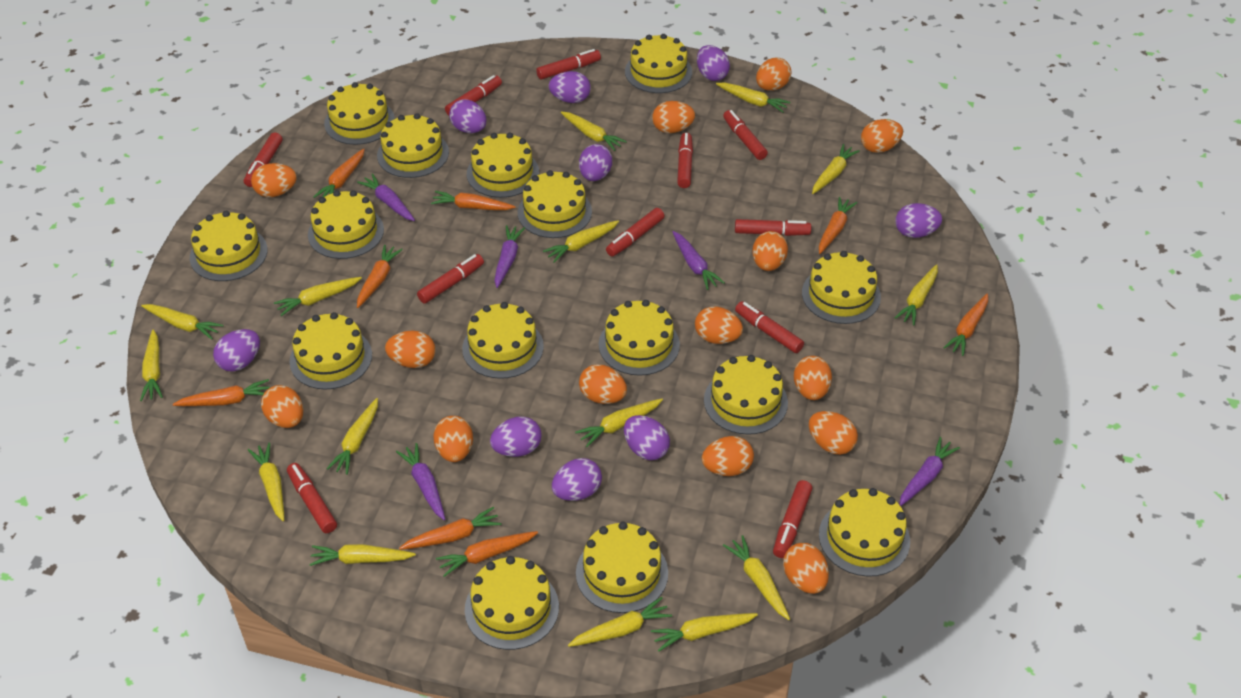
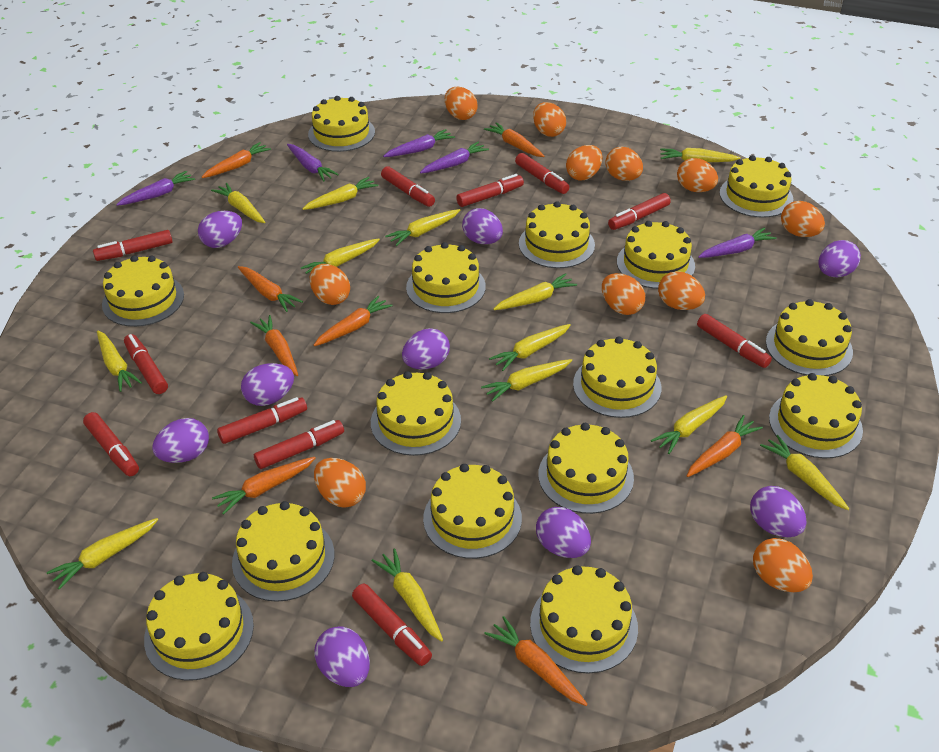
orange egg: [251,163,297,197] [261,385,303,428] [385,331,435,368] [433,416,473,462] [579,364,627,404] [652,101,695,133] [695,307,743,344] [702,436,754,476] [752,231,788,271] [756,57,792,91] [783,543,829,594] [794,356,832,400] [809,411,858,455] [861,119,903,153] = 14 -> [310,264,350,305] [314,458,366,508] [445,87,478,120] [533,102,566,137] [566,145,603,180] [602,273,645,315] [605,146,643,181] [658,271,705,310] [677,158,718,192] [753,538,813,592] [781,201,825,237] = 11
yellow carrot: [140,330,163,401] [141,304,224,340] [248,442,284,521] [274,277,362,316] [309,544,416,566] [327,398,378,475] [543,220,619,263] [561,111,627,151] [568,597,672,647] [575,399,663,447] [651,613,758,652] [716,83,791,113] [723,535,790,620] [812,144,860,194] [895,264,938,325] = 15 -> [47,518,158,590] [97,331,142,392] [211,183,265,223] [301,238,380,274] [302,177,379,210] [372,549,443,642] [385,209,460,246] [481,359,572,402] [489,324,571,371] [493,273,577,310] [651,395,727,454] [660,148,741,162] [760,435,849,510] = 13

